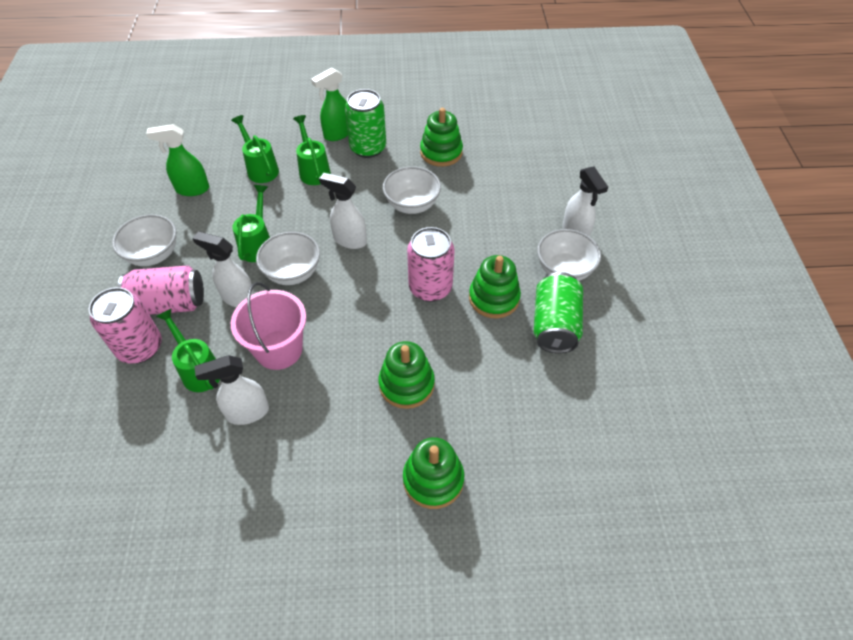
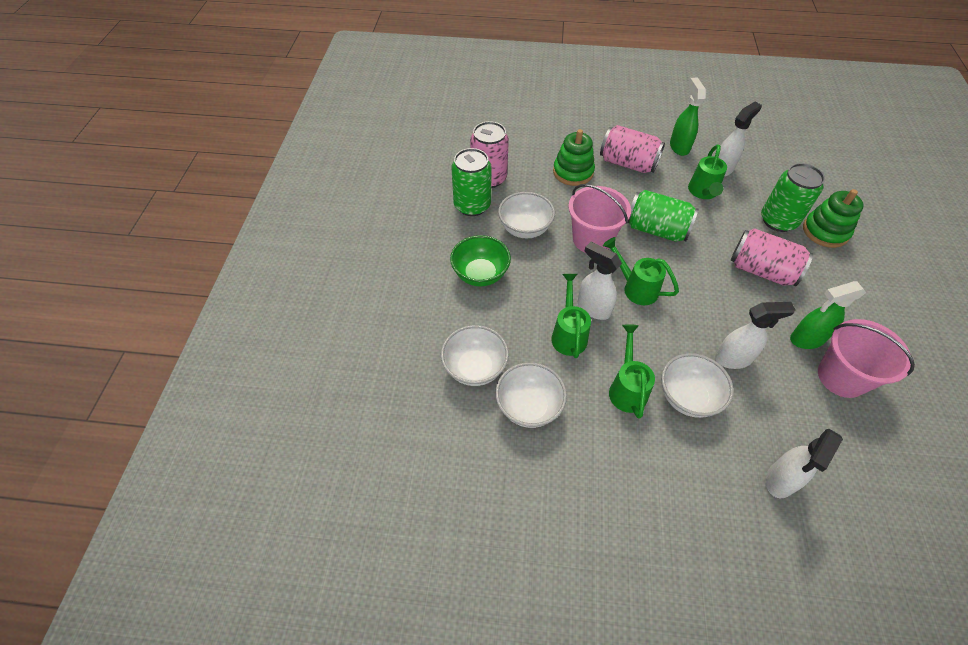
green bowl: none = 0 -> [450,235,511,286] = 1
green can: [345,89,386,158] [534,272,583,354] = 2 -> [451,148,492,216] [628,190,699,242] [761,163,825,232] = 3
green stacking toy: [379,341,435,409] [403,437,464,509] [420,108,463,167] [469,255,521,318] = 4 -> [553,129,595,186] [803,189,864,248] = 2
pink bucket: [231,282,306,370] = 1 -> [568,184,631,252] [818,319,915,398] = 2

